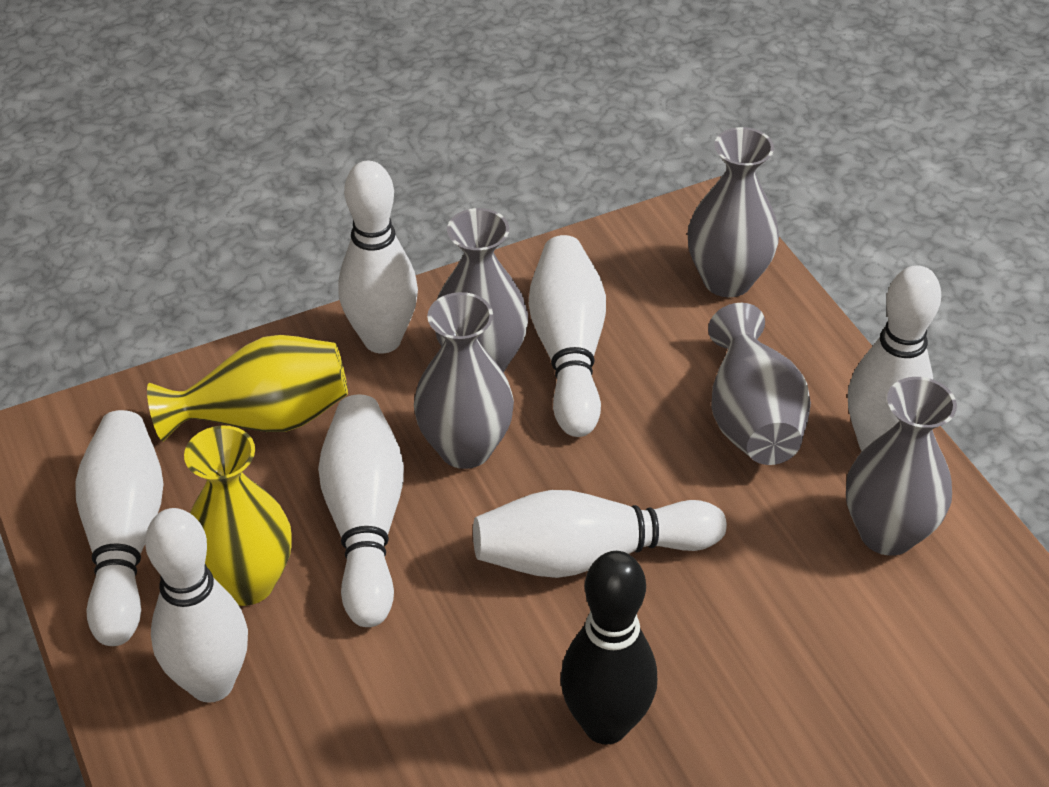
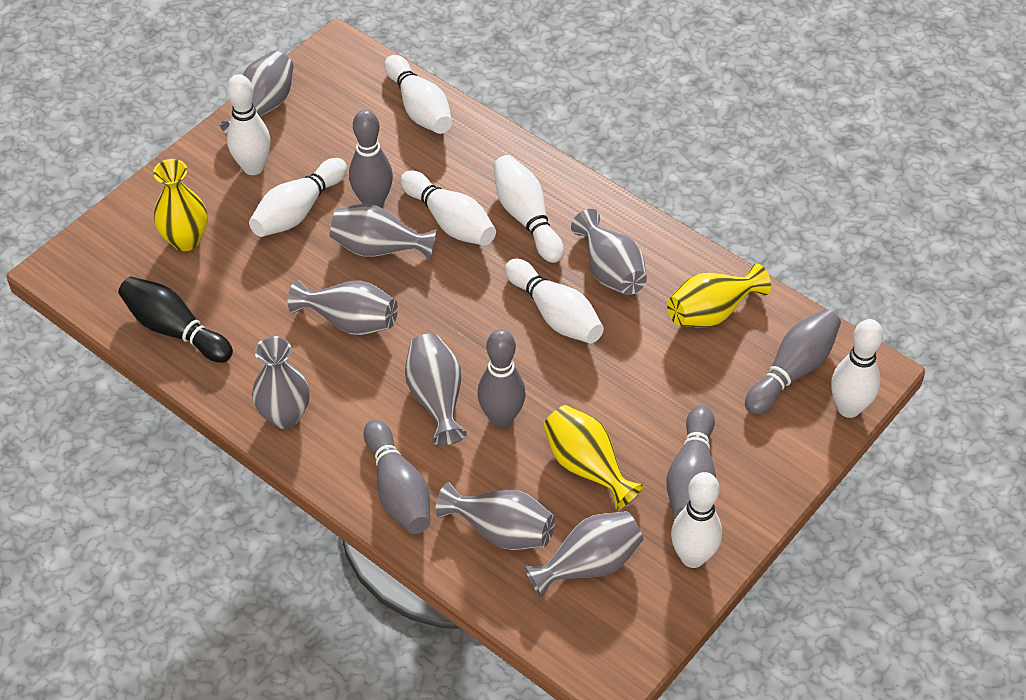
grey bowling pin: none = 0 -> [349,110,393,208] [363,419,430,534] [477,329,526,428] [666,405,716,518] [745,309,841,415] = 5
grey vase: [414,292,514,469] [435,208,528,373] [688,127,779,297] [708,303,811,465] [846,377,957,556] = 5 -> [220,51,294,135] [252,336,310,429] [288,280,398,335] [330,204,437,260] [405,334,467,446] [436,482,555,550] [524,511,643,599] [571,209,647,295] = 8
white bowling pin: [75,410,164,646] [145,508,248,703] [318,395,404,627] [338,161,418,353] [473,490,727,578] [529,235,606,437] [848,265,941,451] = 7 -> [227,74,271,175] [249,158,347,237] [384,55,452,134] [400,170,496,246] [493,155,564,263] [505,259,604,344] [671,472,722,568] [831,319,883,418] = 8
yellow vase: [147,335,348,441] [184,426,292,606] = 2 -> [153,159,207,251] [543,405,643,510] [667,263,771,328] = 3

